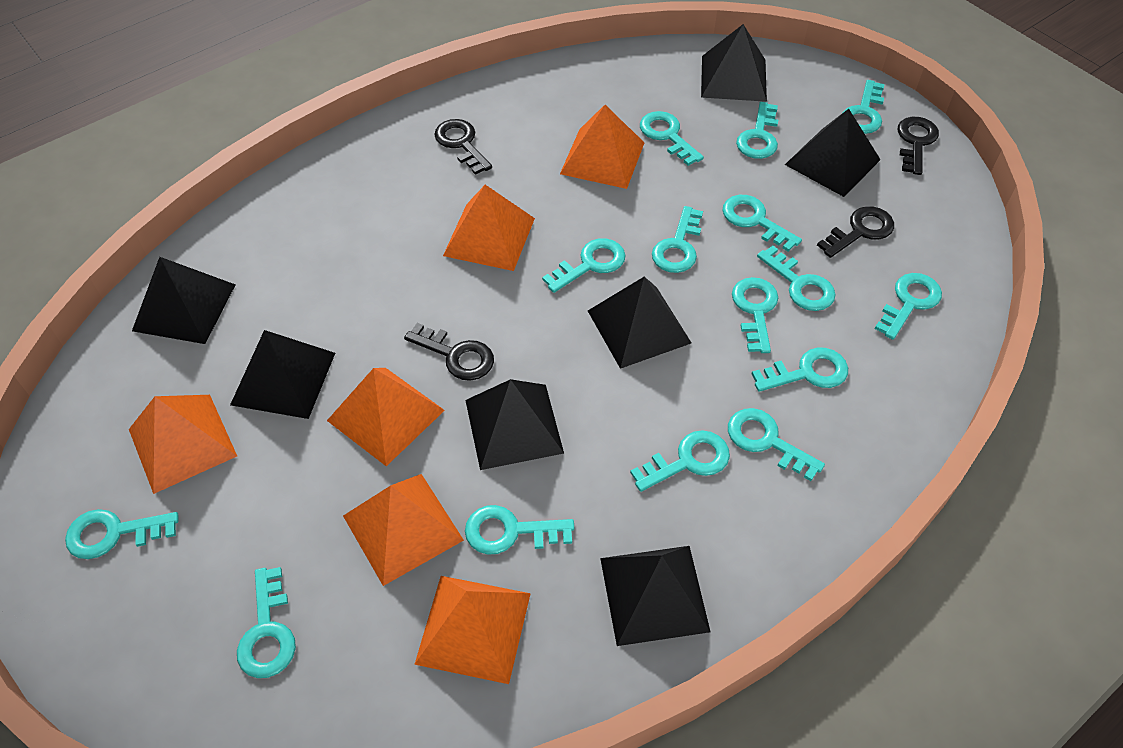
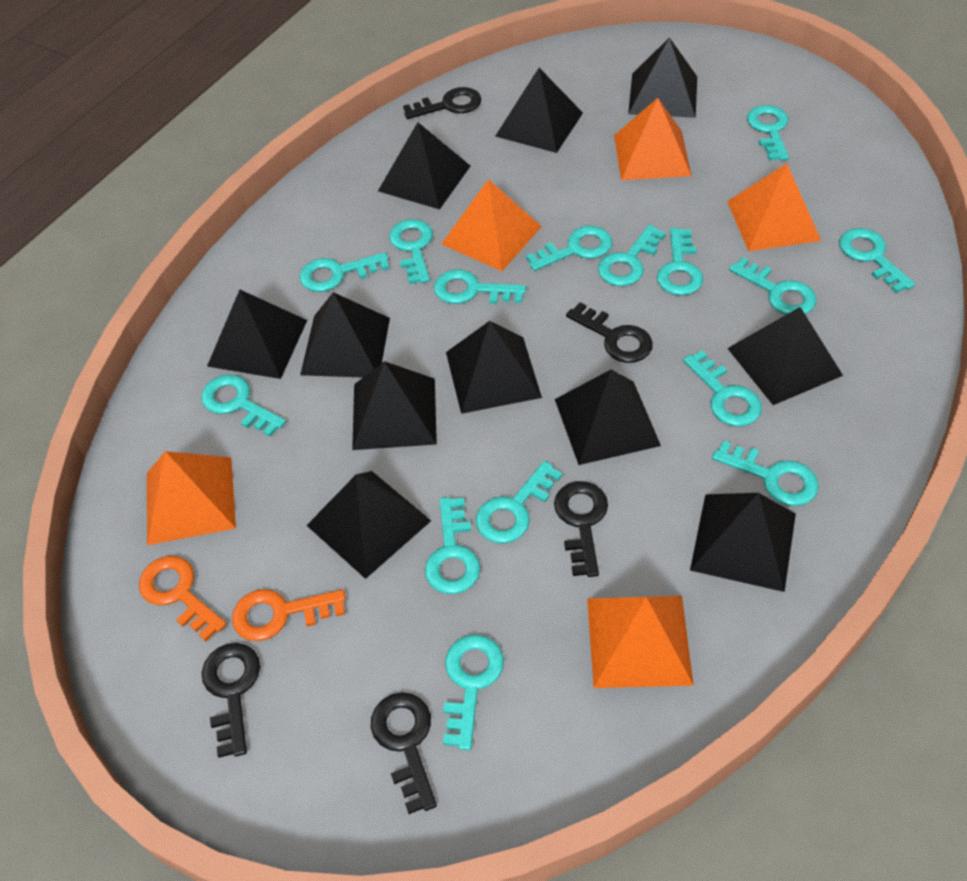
black key: [404,323,494,381] [434,119,492,175] [817,206,894,258] [898,117,939,175] = 4 -> [202,643,260,758] [371,692,437,814] [403,87,481,119] [554,481,608,577] [566,302,653,363] = 5
black pyramid: [132,257,236,344] [230,330,335,419] [465,379,564,470] [588,277,691,369] [600,546,710,646] [701,24,767,102] [785,109,881,197] = 7 -> [207,290,307,379] [300,292,390,378] [306,471,431,579] [352,361,437,450] [378,122,470,210] [446,321,542,414] [495,68,583,153] [555,370,661,465] [628,37,697,118] [690,493,796,592] [727,307,843,405] = 11
orange key: none = 0 -> [139,556,227,641] [232,589,346,641] = 2
orange pyramid: [129,395,237,494] [327,368,445,466] [343,474,464,586] [414,576,531,684] [443,185,535,271] [560,105,644,189] = 6 -> [147,451,236,545] [441,179,542,271] [587,596,694,688] [614,98,691,180] [727,163,821,251] = 5

